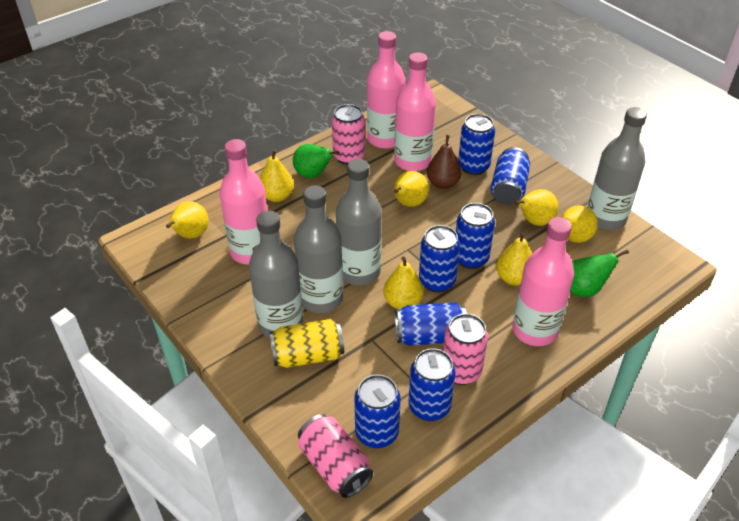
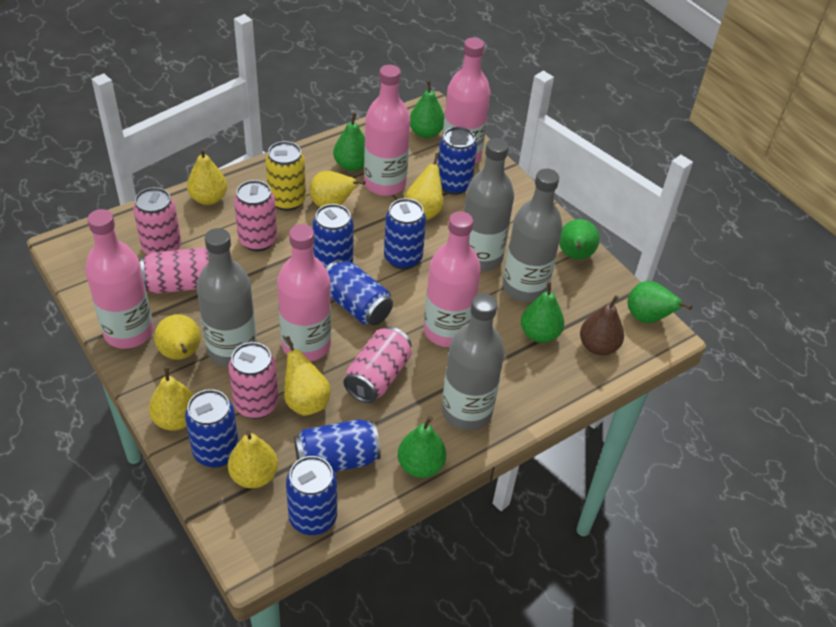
green pear: [293,144,340,178] [570,249,629,297] = 2 -> [333,112,365,171] [398,416,446,478] [410,80,444,138] [521,282,564,343] [559,219,599,259] [627,281,692,323] = 6
pink bottle: [220,139,267,265] [367,31,406,149] [394,52,436,171] [512,217,574,346] = 4 -> [85,209,154,349] [277,224,331,362] [364,65,410,196] [424,211,481,347] [442,38,491,163] = 5
pink can: [298,414,373,498] [332,104,365,165] [443,314,488,385] = 3 -> [133,187,181,255] [140,247,209,294] [228,342,279,419] [234,180,277,251] [343,327,412,403] = 5

